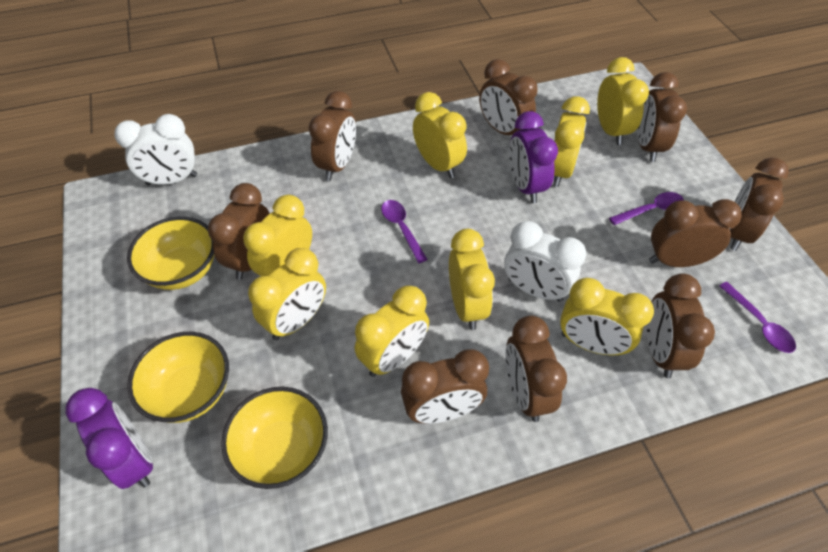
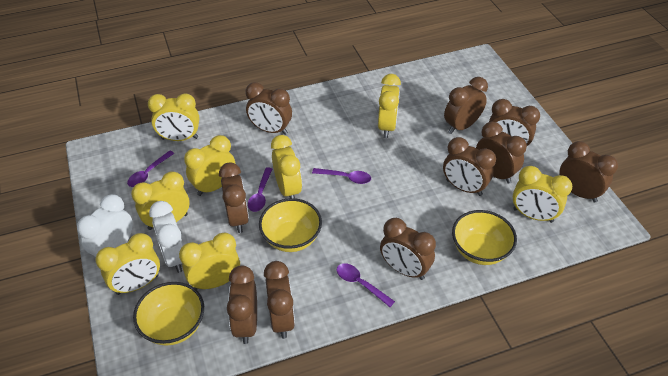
brown clock: [208,183,270,280] [309,91,356,181] [401,349,489,423] [479,59,538,135] [505,315,567,422] [637,72,687,162] [646,273,715,378] [649,199,742,267] [729,157,789,251] = 9 -> [219,163,249,233] [227,265,257,344] [246,82,292,135] [264,261,295,339] [380,218,436,280] [443,137,496,196] [444,77,488,134] [476,122,527,184] [489,99,540,146] [560,141,618,203] = 10
purple clock: [65,388,153,489] [509,111,558,203] = 2 -> none = 0
purple spoon: [381,200,428,263] [609,192,684,225] [719,282,796,353] = 3 -> [127,150,175,187] [248,167,272,212] [312,168,371,184] [337,263,395,307] = 4

